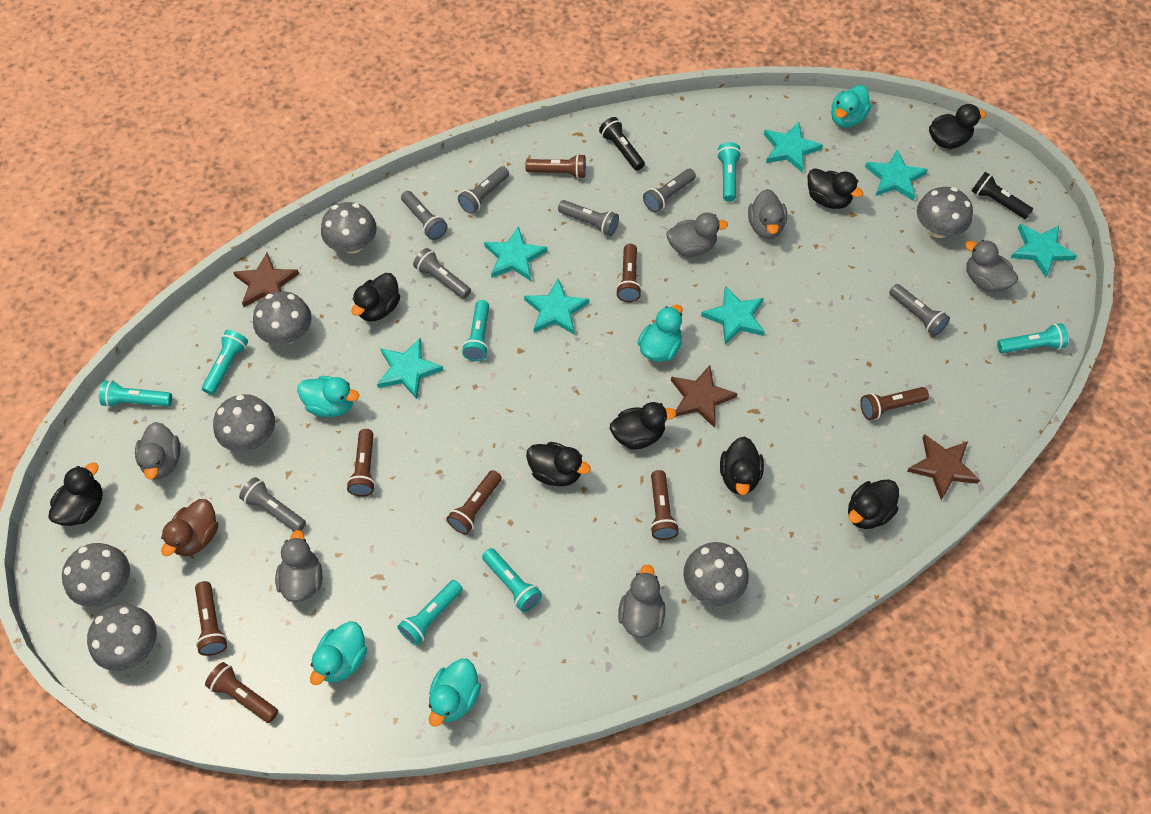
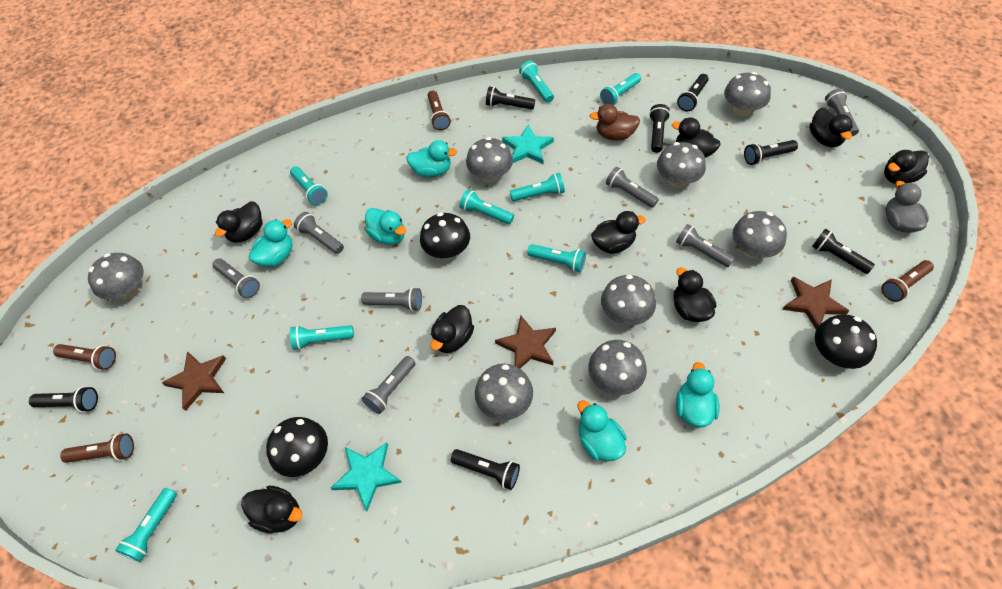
black flashlight: [599,117,645,171] [972,172,1033,219] = 2 -> [29,386,98,412] [451,449,520,490] [486,86,535,109] [649,104,670,153] [677,74,709,111] [744,140,798,165] [812,228,875,274] = 7
black mushroom: none = 0 -> [266,417,328,477] [420,213,470,259] [815,314,877,369] = 3
brown flashlight: [195,581,227,656] [205,662,278,723] [347,429,375,497] [446,470,502,534] [525,154,586,179] [616,244,642,302] [650,470,679,540] [860,387,929,420] = 8 -> [53,344,116,370] [60,433,134,463] [428,90,451,130] [881,260,934,302] = 4
grey duck: [135,422,181,479] [275,530,322,602] [618,565,665,638] [666,213,728,257] [748,189,787,239] [965,240,1018,292] = 6 -> [886,181,929,233] = 1
grey mushroom: [62,543,130,607] [87,605,157,671] [213,394,275,452] [253,292,312,345] [321,202,377,254] [683,542,749,606] [917,187,973,238] = 7 -> [88,253,144,300] [466,137,513,183] [475,364,533,421] [588,340,647,395] [601,275,656,325] [657,142,706,188] [724,72,771,116] [733,211,787,259] = 8
turquoise flashlight: [99,380,172,407] [202,330,248,395] [397,580,463,646] [462,300,489,361] [482,548,542,612] [717,142,741,202] [997,323,1068,353] = 7 -> [116,488,177,562] [290,166,328,205] [290,325,354,350] [460,189,514,224] [510,173,565,201] [519,61,554,102] [527,244,586,272] [600,73,641,105] = 8
turquoise star: [377,338,443,399] [484,226,547,281] [524,279,589,334] [701,286,765,344] [764,122,823,172] [865,149,928,201] [1011,224,1077,278] = 7 -> [331,442,402,511] [502,124,554,164] = 2

